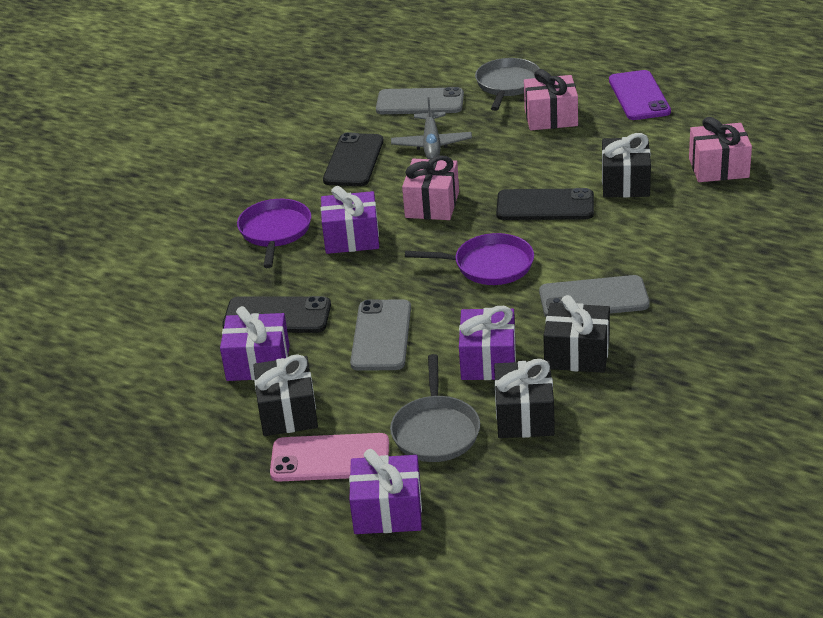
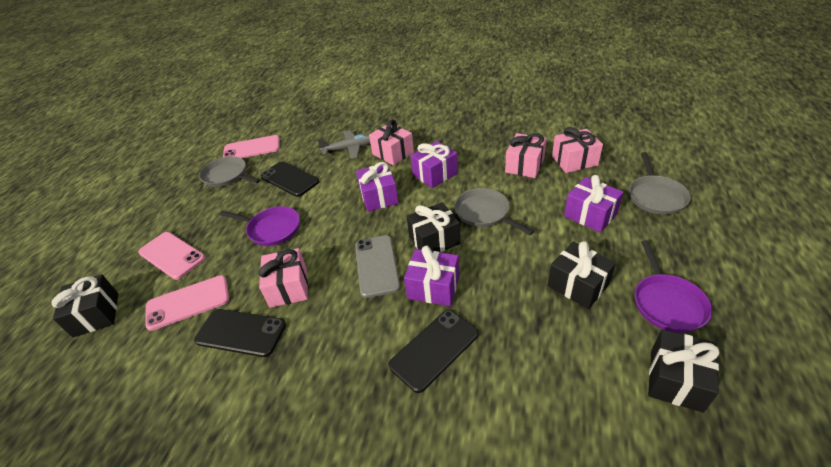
grey pan: [390,354,480,462] [475,58,540,111] = 2 -> [199,156,260,187] [454,188,534,235] [629,152,690,215] = 3
grey phone: [350,299,411,371] [376,87,464,114] [539,275,650,317] = 3 -> [355,235,400,298] = 1
pink gift: [402,155,459,220] [524,69,578,130] [689,117,752,182] = 3 -> [258,248,308,308] [369,119,414,166] [505,133,547,178] [552,127,603,173] = 4
pink phone: [270,433,389,482] = 1 -> [138,232,205,280] [145,275,229,331] [223,135,280,158] = 3
purple phone: [609,70,671,120] = 1 -> none = 0

